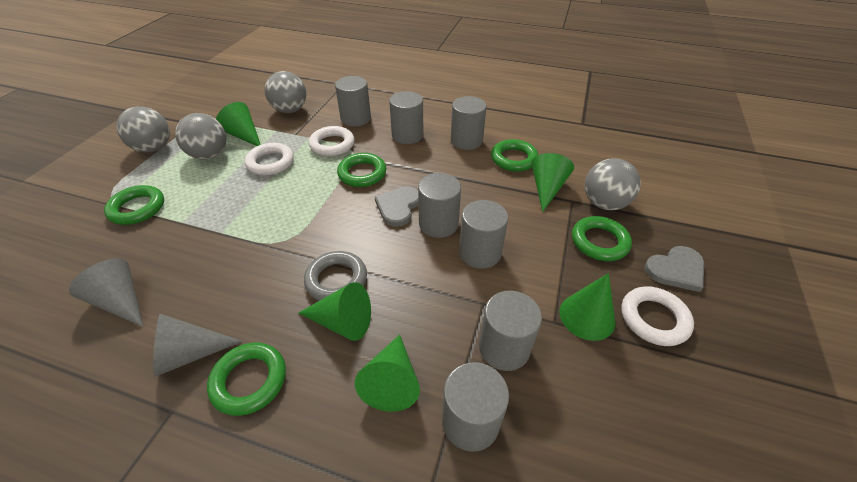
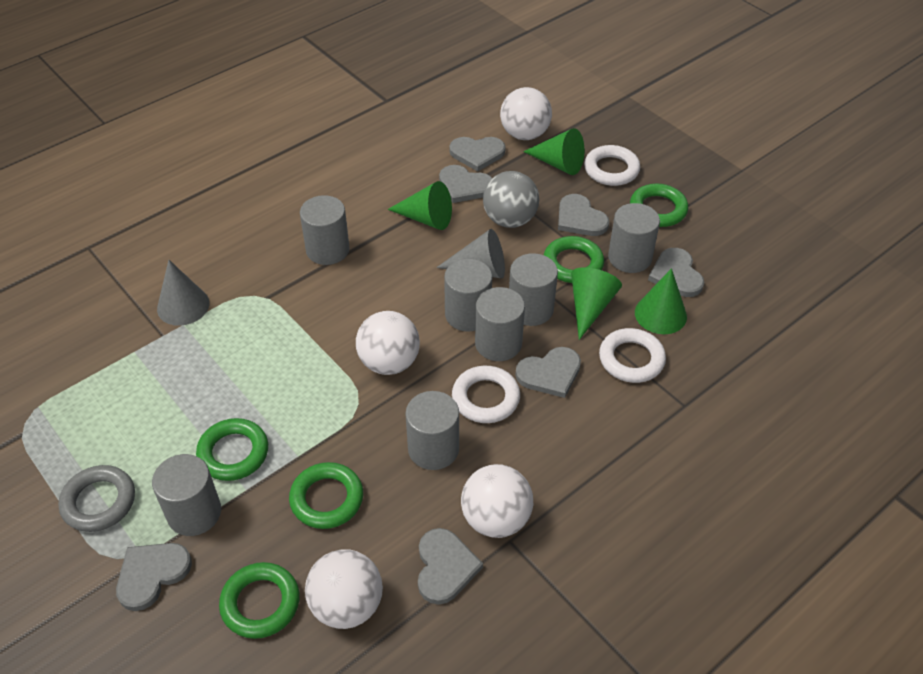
green cone: [216,102,261,146] [298,282,371,341] [355,334,420,412] [531,153,574,212] [559,273,616,341] = 5 -> [388,181,452,230] [523,128,585,175] [571,267,622,340] [635,268,687,334] = 4
grey ball: [116,106,170,152] [175,113,227,160] [265,71,306,113] [585,158,641,210] = 4 -> [483,171,539,228] = 1
grey heart: [375,186,418,227] [644,246,704,292] = 2 -> [116,543,192,611] [418,528,483,605] [439,165,492,203] [449,137,506,171] [515,347,581,398] [558,194,609,236] [648,248,704,297] = 7
white ball: none = 0 -> [305,549,383,629] [356,311,420,375] [461,464,533,538] [500,87,552,140] = 4

